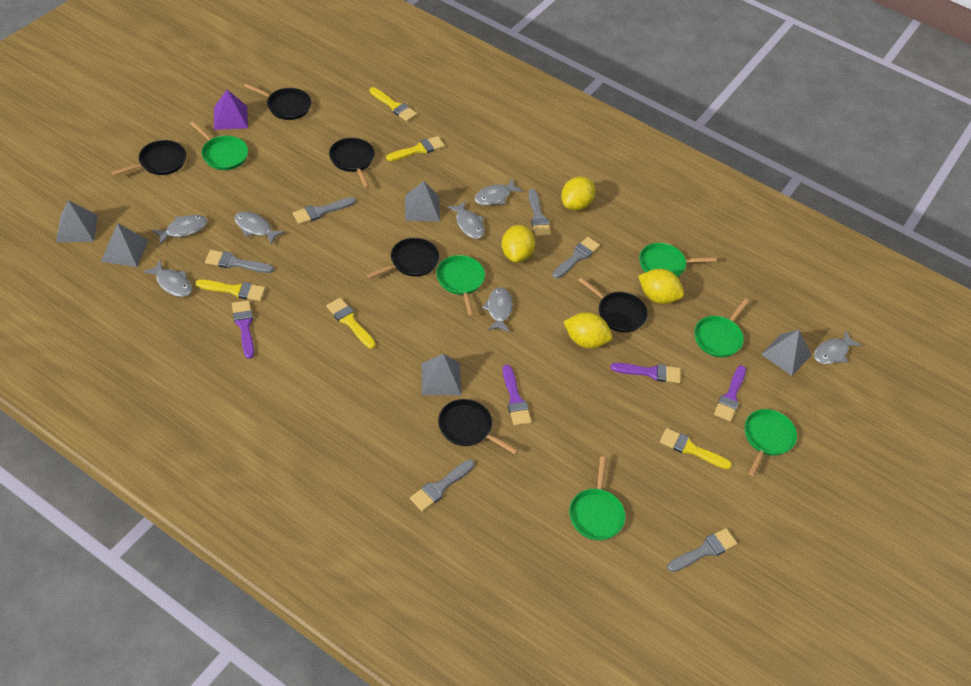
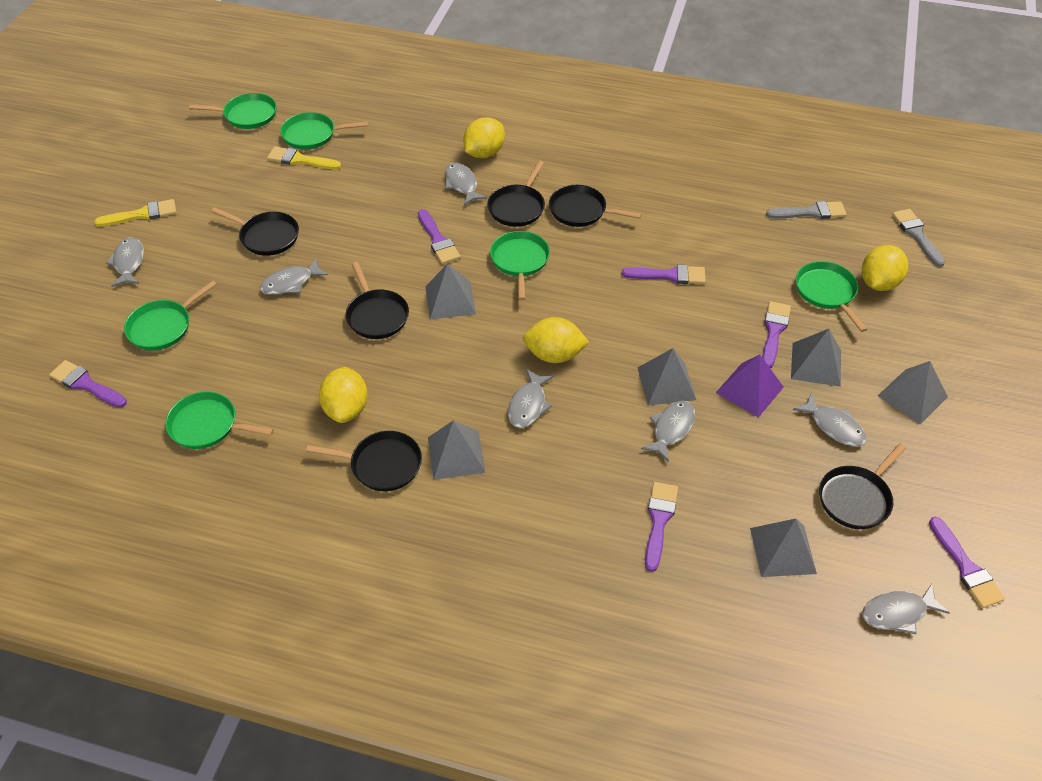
grey brush: [205,250,274,273] [293,197,356,224] [410,460,474,512] [528,189,551,237] [553,237,600,279] [667,528,737,572] = 6 -> [766,201,847,219] [892,209,945,267] = 2
grey pyramid: [56,200,98,242] [101,223,149,267] [405,181,440,221] [421,354,461,395] [761,330,811,376] = 5 -> [425,264,476,319] [428,420,486,480] [638,348,696,406] [750,519,817,577] [791,329,841,387] [878,361,948,424] = 6
purple brush: [232,300,254,359] [503,364,532,426] [610,363,681,383] [714,365,746,421] = 4 -> [49,360,127,408] [418,209,460,264] [622,265,706,284] [645,482,678,572] [762,301,791,368] [929,517,1005,608] = 6
yellow brush: [196,279,266,301] [326,298,376,349] [370,87,417,121] [386,136,445,161] [660,428,732,469] = 5 -> [94,199,176,226] [267,146,341,169] = 2

